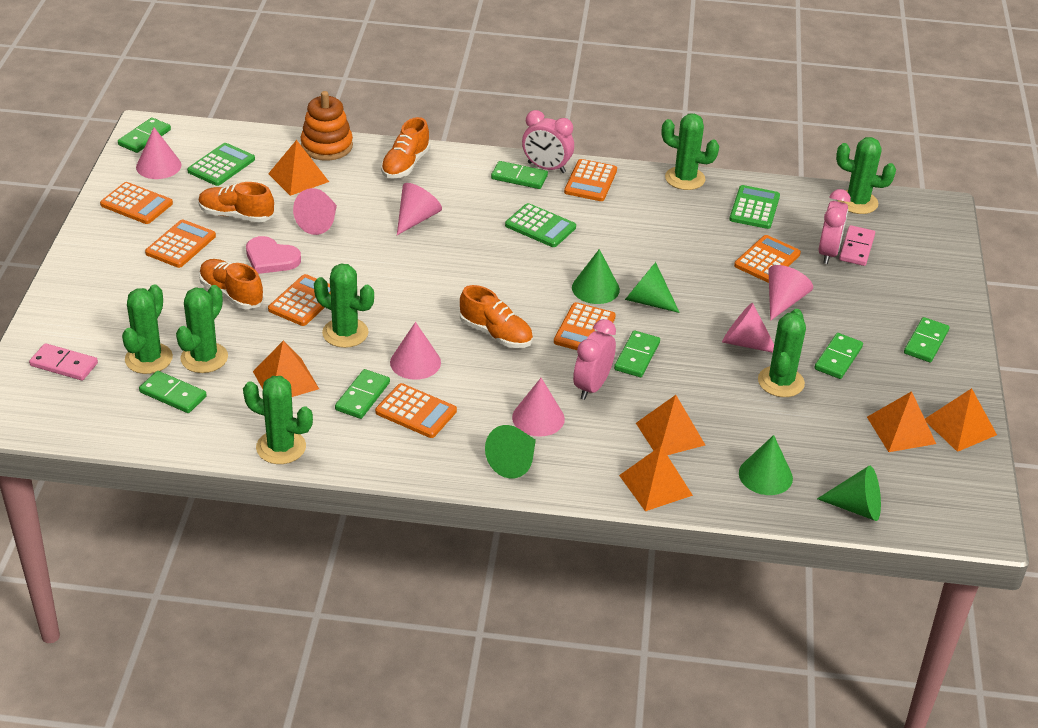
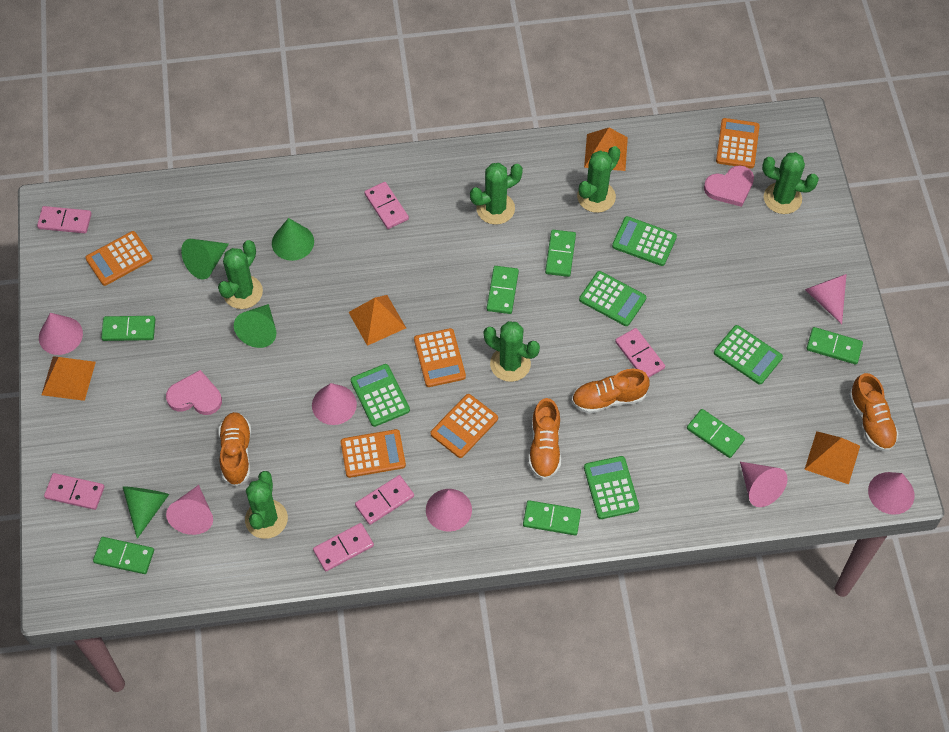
green cactus: [122,285,173,374] [176,285,228,373] [243,376,313,464] [314,263,374,348] [662,114,719,190] [758,309,806,397] [836,137,896,214] = 7 -> [218,240,263,309] [245,471,288,539] [470,163,523,225] [484,321,540,382] [577,146,620,213] [762,152,819,214] = 6
green calculator: [187,143,255,186] [505,203,576,247] [729,185,780,229] = 3 -> [351,364,410,427] [579,271,647,326] [584,456,639,519] [612,216,677,266] [714,325,783,384] = 5
green cone: [485,425,536,479] [572,249,620,304] [625,262,680,313] [739,435,793,495] [817,466,881,521] = 5 -> [123,486,169,539] [181,239,229,279] [234,304,276,348] [272,218,314,261] = 4
orange calculator: [100,182,173,224] [145,219,216,268] [268,274,331,326] [375,383,457,438] [554,302,616,350] [564,159,617,201] [734,235,801,283] = 7 -> [85,231,152,286] [341,429,406,478] [414,328,466,387] [430,394,498,458] [716,118,760,168] = 5
orange pyramid: [253,341,319,397] [268,140,329,196] [619,446,693,511] [636,395,705,455] [867,391,936,452] [925,388,997,452] = 6 -> [42,356,96,401] [349,295,406,346] [584,128,628,171] [804,431,860,484] = 4
orange stacking toy: [301,91,353,161] = 1 -> none = 0
pink clock: [522,110,574,173] [573,319,616,400] [819,189,851,264] = 3 -> none = 0
pink domino: [29,343,98,381] [839,225,875,266] = 2 -> [37,206,92,233] [44,473,104,510] [313,523,374,571] [355,475,414,525] [364,182,409,229] [615,328,665,378] = 6
pink heart: [246,236,301,274] = 1 -> [166,370,222,415] [704,165,754,207] = 2

